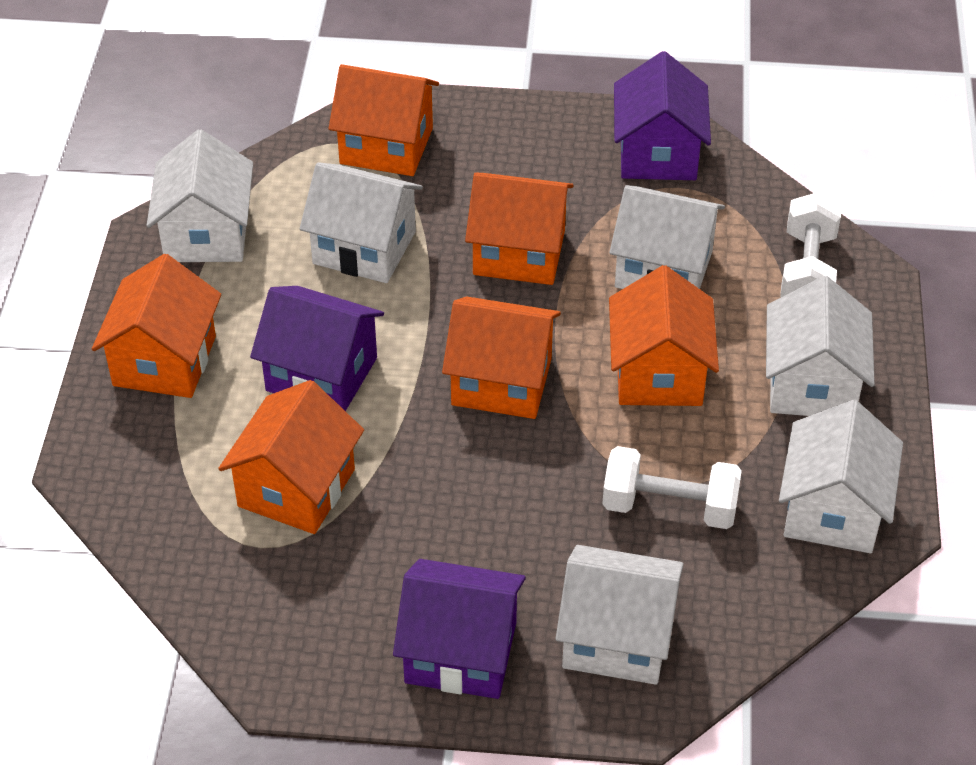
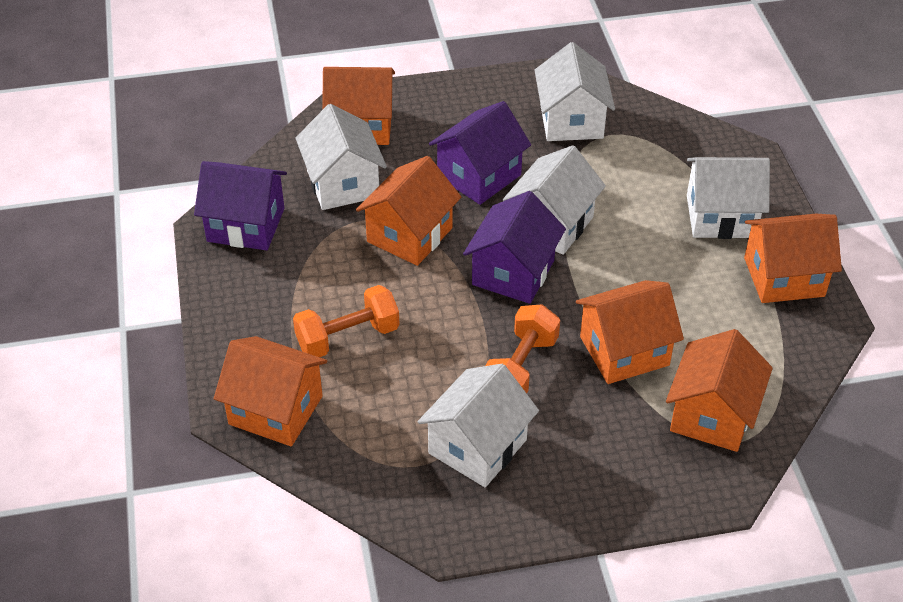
orange dumbbell: none = 0 -> [293,285,400,357] [485,304,560,393] = 2
white dumbbell: [602,446,742,529] [780,192,842,297] = 2 -> none = 0
white house: [147,129,253,262] [300,162,423,283] [555,545,684,685] [609,185,725,289] [766,276,875,416] [779,400,903,553] = 6 -> [295,104,387,210] [418,364,539,487] [503,145,606,255] [534,42,615,141] [687,157,770,239] = 5

